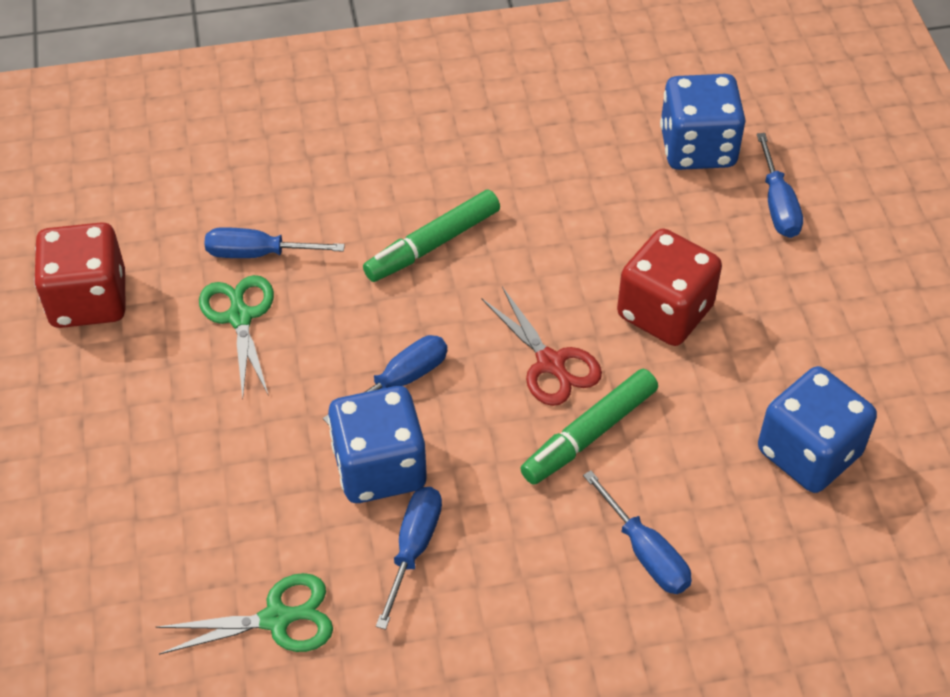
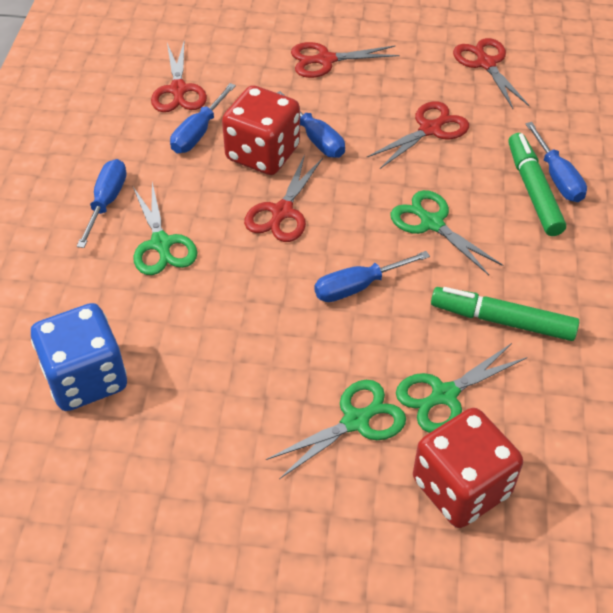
blue dice: [328,386,427,503] [660,74,746,170] [758,366,877,493] = 3 -> [31,303,127,411] = 1
green scissors: [156,573,333,655] [199,275,274,399] = 2 -> [133,182,198,275] [266,380,406,479] [390,190,503,275] [396,343,527,433] = 4
red scissors: [482,287,602,406] = 1 -> [151,42,207,112] [244,154,323,242] [291,42,399,78] [366,101,469,169] [453,38,530,109] = 5

